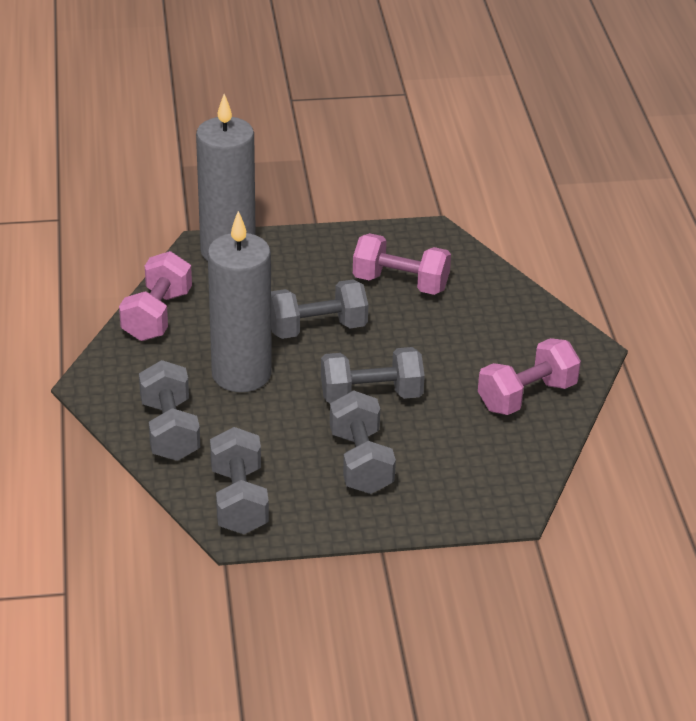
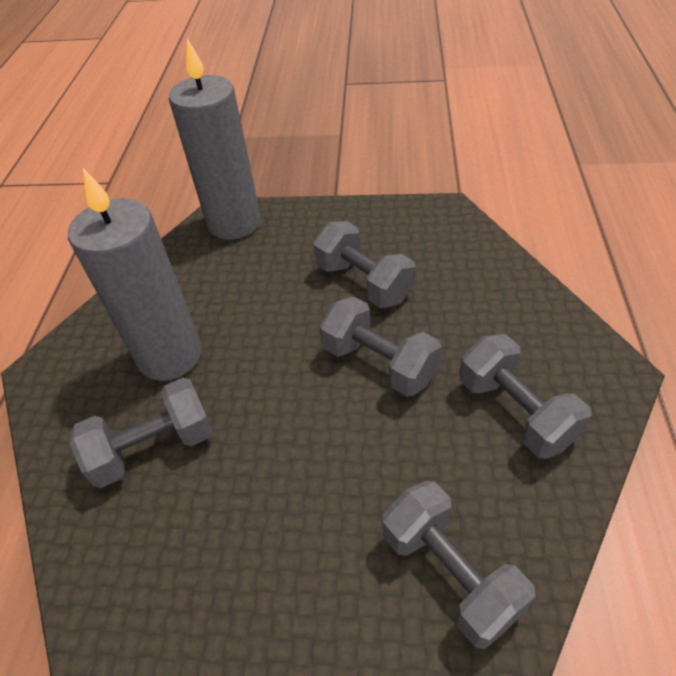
pink dumbbell: [119,251,192,341] [353,233,451,295] [478,338,581,415] = 3 -> none = 0

